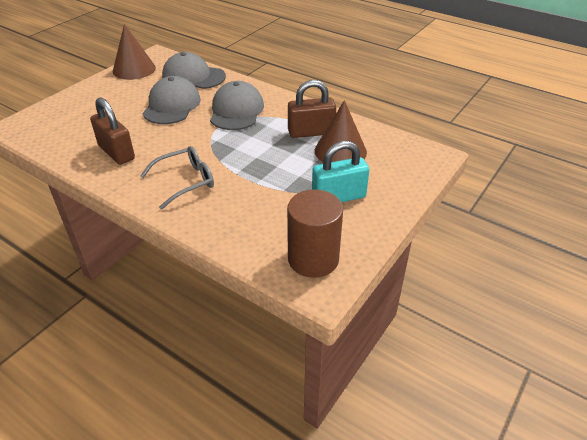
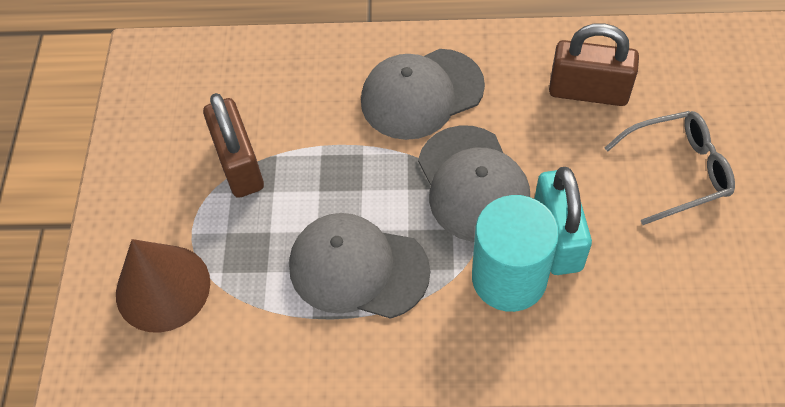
brown cone: [113,24,156,80] [315,100,367,162] = 2 -> [116,239,210,333] = 1
brown cylinder: [287,189,343,278] = 1 -> none = 0
turquoise cylinder: none = 0 -> [472,195,559,312] = 1

